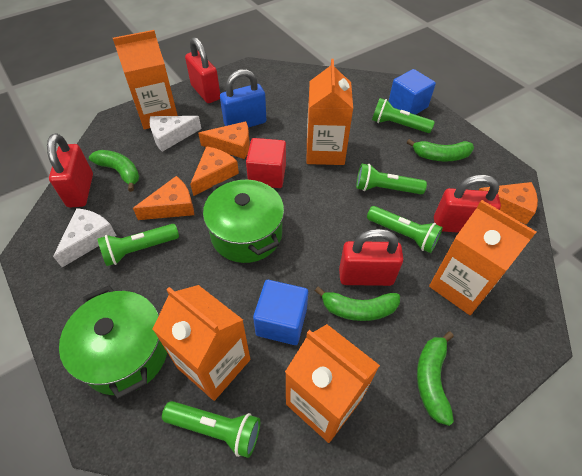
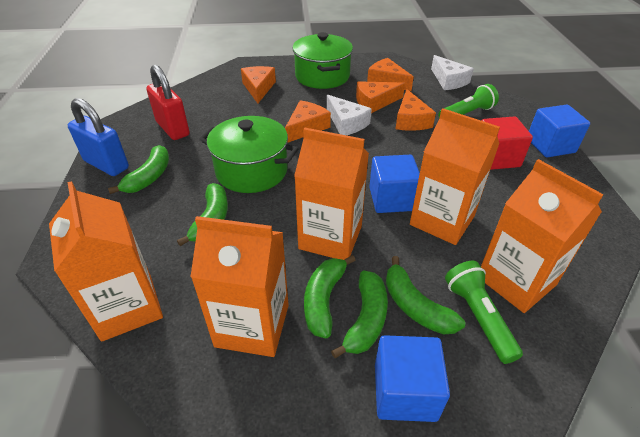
blue cube: [253,280,308,345] [389,69,436,115] = 2 -> [369,155,420,213] [375,335,450,422] [529,105,590,158] = 3
green banana: [89,150,139,192] [315,287,400,321] [407,139,474,162] [417,332,454,426] = 4 -> [108,145,169,194] [177,183,228,246] [304,255,356,338] [331,271,388,358] [386,256,465,334] = 5
green flashlight: [98,224,179,266] [162,401,260,458] [356,164,427,194] [367,206,443,253] [372,98,435,133] = 5 -> [438,84,499,118] [445,261,523,364] = 2
orange cheese: [133,176,194,220] [190,146,239,196] [198,121,250,159] [479,182,538,225] = 4 -> [241,66,276,103] [285,100,331,143] [356,81,405,113] [367,58,414,91] [396,89,436,131] = 5
red padlock: [47,134,93,208] [185,37,220,103] [339,229,403,286] [434,175,501,233] = 4 -> [146,65,190,140] = 1

